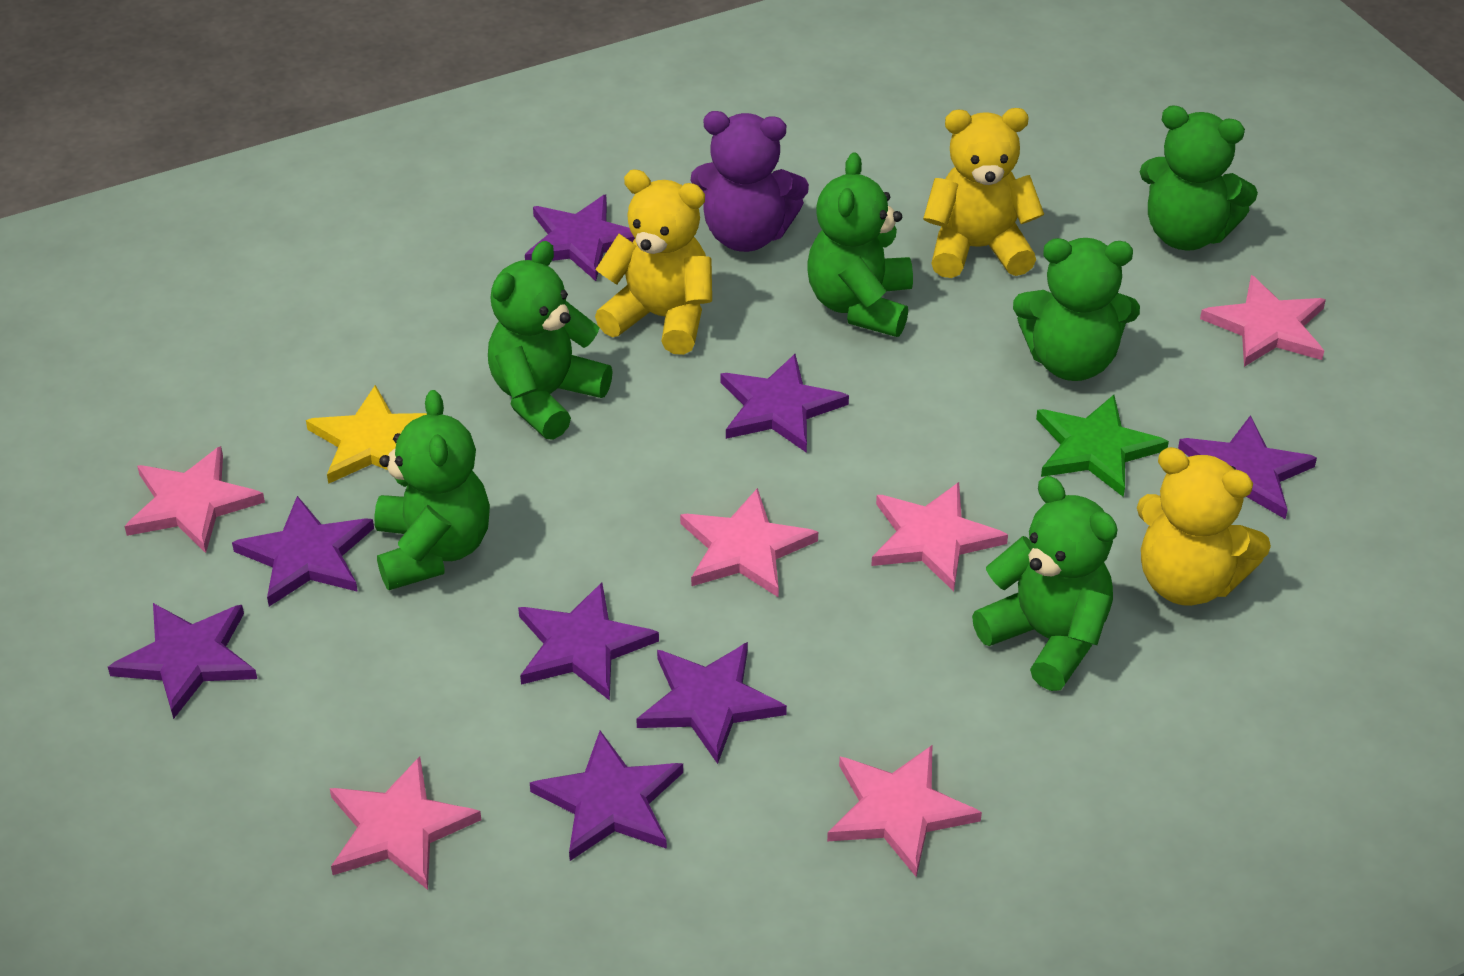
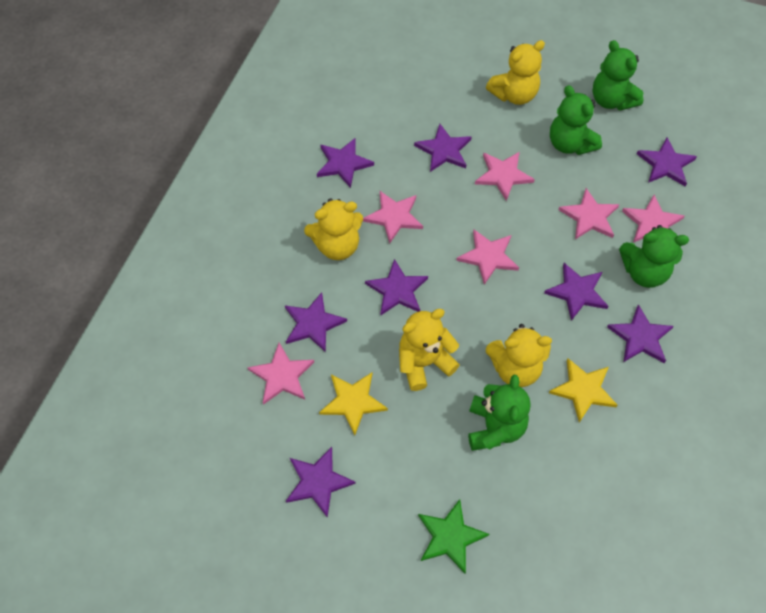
green teddy bear: [374,390,490,590] [488,241,613,440] [807,152,913,337] [972,476,1118,691] [1013,238,1140,381] [1140,105,1258,250] = 6 -> [468,375,531,451] [550,85,602,155] [592,40,643,111] [619,225,689,288] = 4
purple teddy bear: [690,111,809,252] = 1 -> none = 0
yellow star: [306,385,427,484] = 1 -> [319,372,388,435] [549,358,618,423] = 2
yellow teddy bear: [595,169,712,355] [923,108,1044,278] [1137,447,1271,606] = 3 -> [304,198,363,260] [399,309,460,391] [486,40,545,105] [486,324,552,387] = 4

